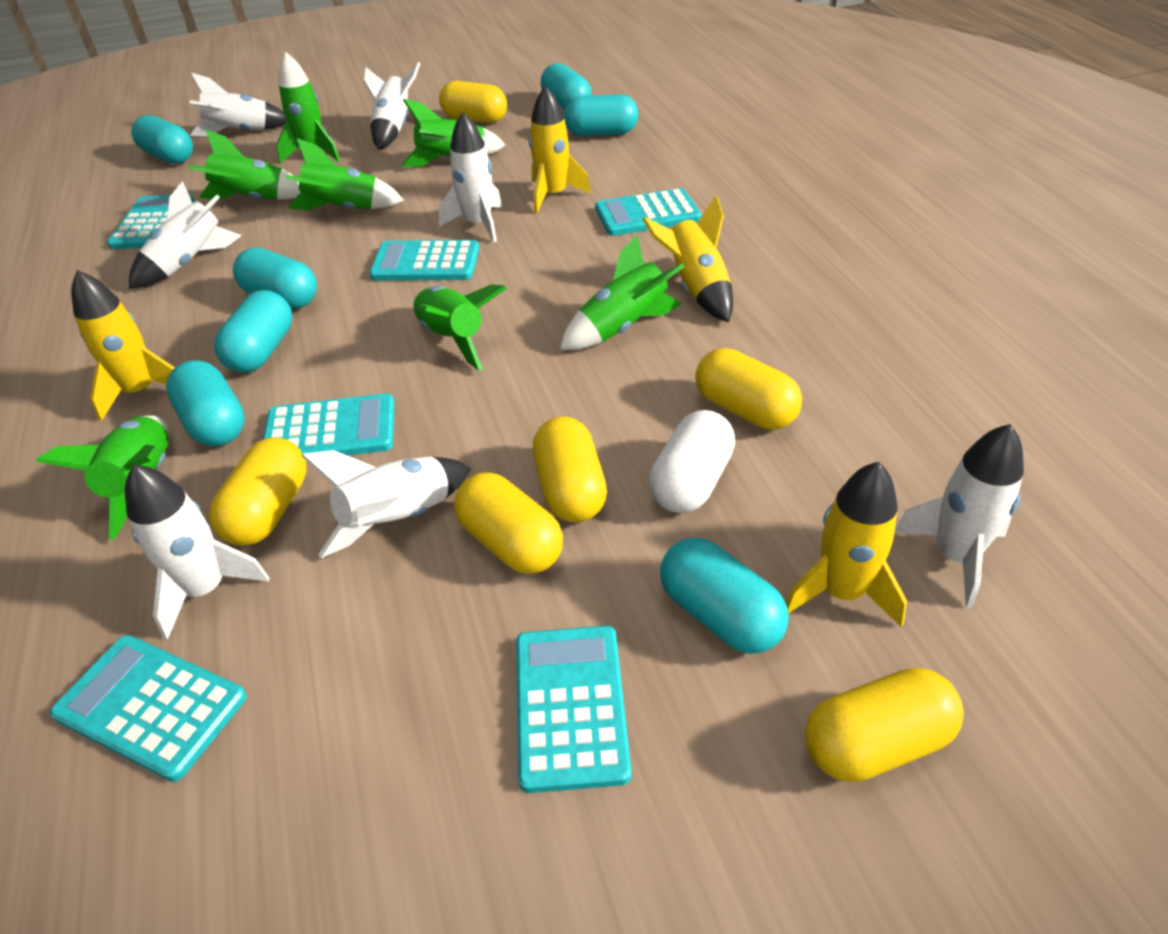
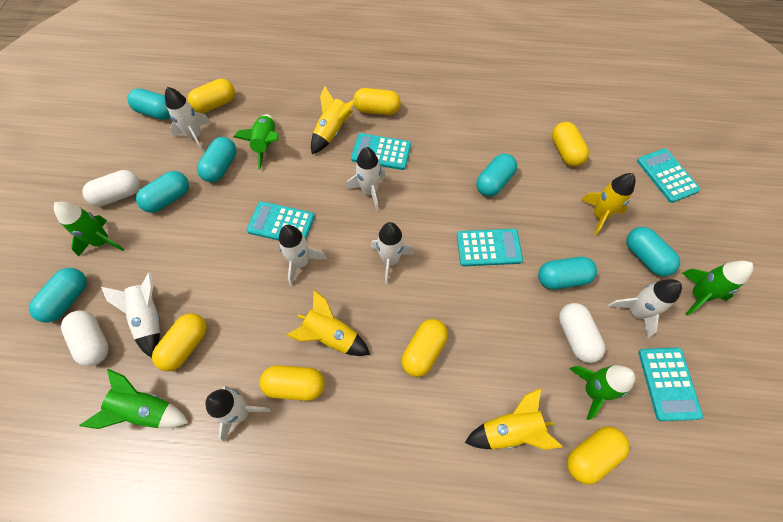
green rocket: [36,415,169,540] [188,129,301,200] [276,52,340,164] [285,138,404,211] [402,99,505,167] [413,284,507,371] [560,235,685,350] = 7 -> [54,202,124,256] [79,369,189,429] [234,114,279,170] [570,365,636,420] [682,261,753,316] = 5
turquoise calculator: [50,635,247,782] [107,194,195,249] [263,393,395,455] [369,240,479,281] [516,626,631,793] [595,188,701,236] = 6 -> [247,201,315,241] [351,133,411,170] [457,229,523,266] [637,148,701,203] [638,348,703,421] = 5
white capsule: [649,410,735,513] = 1 -> [61,310,109,366] [82,170,140,206] [559,303,605,363] = 3
yellow capsule: [209,438,307,546] [439,81,507,123] [454,472,563,574] [533,417,607,523] [695,348,802,430] [805,668,964,782] = 6 -> [152,313,207,371] [188,79,235,113] [259,365,325,401] [353,88,401,115] [401,319,448,377] [552,122,589,167] [567,426,630,485] = 7

